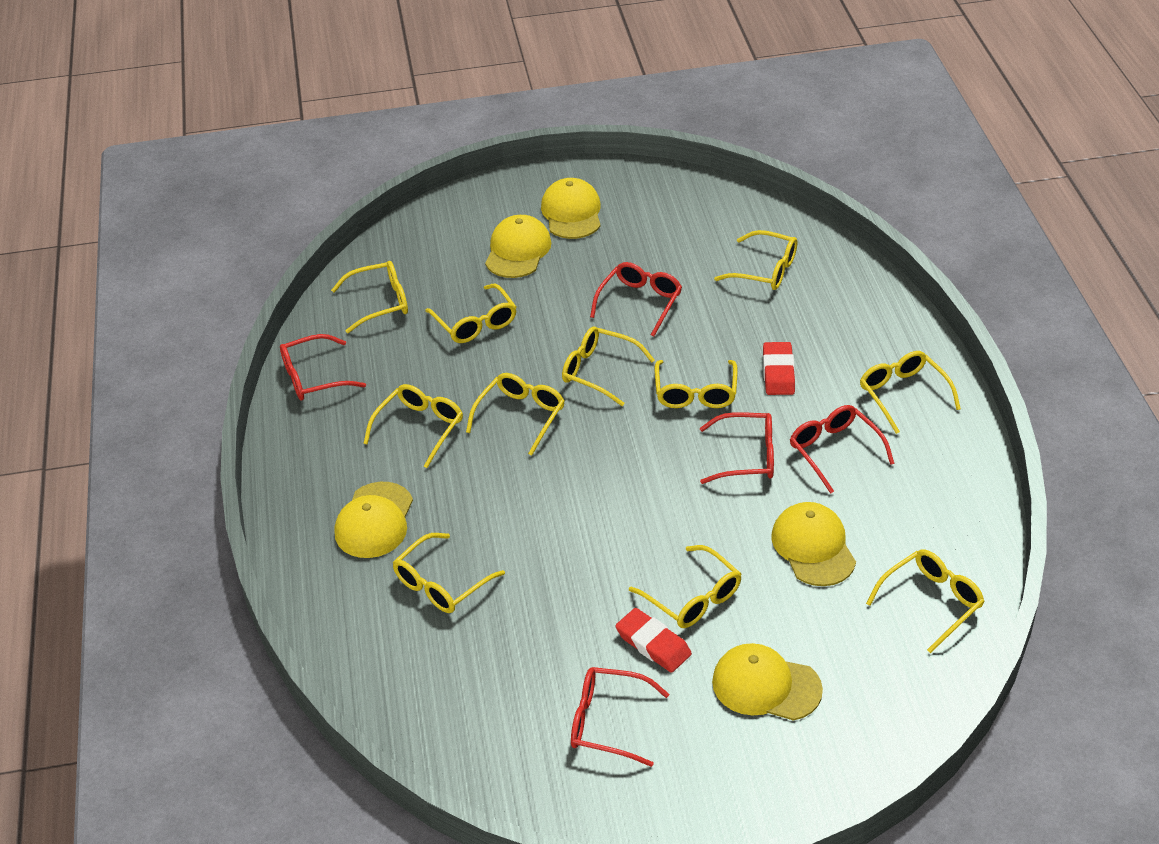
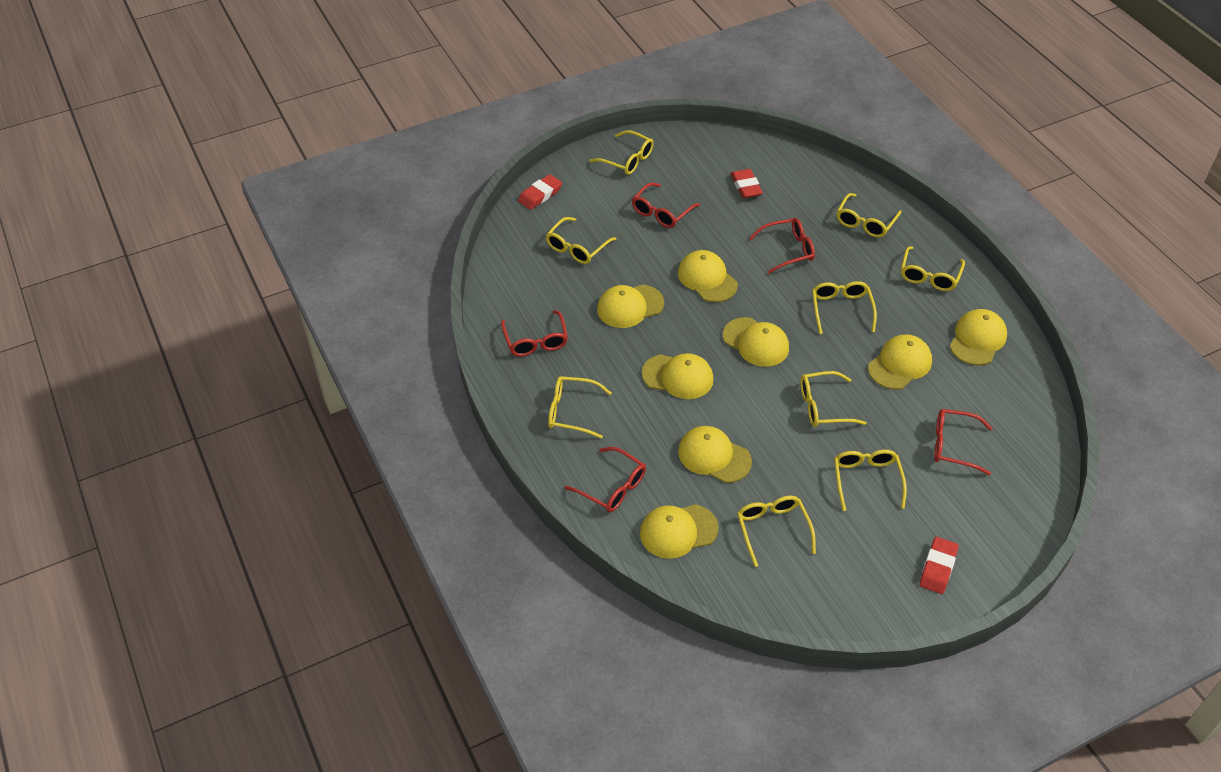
red eraser: [615,608,692,673] [763,342,795,395] = 2 -> [518,174,562,210] [731,169,763,198] [919,537,958,594] = 3
yellow cap: [335,482,413,558] [485,215,551,278] [541,178,601,239] [712,643,823,721] [771,502,856,586] = 5 -> [597,285,664,328] [640,504,719,559] [642,353,713,399] [678,250,738,302] [678,426,752,483] [723,317,789,367] [868,334,932,390] [950,309,1007,365] = 8
yellow glasses: [331,261,408,333] [363,384,463,468] [393,533,505,613] [425,284,517,343] [466,373,565,456] [562,327,655,406] [629,545,741,628] [655,360,738,408] [714,230,797,290] [860,351,961,434] [866,549,985,653] = 11 -> [546,217,616,264] [548,376,612,439] [589,130,654,175] [737,496,816,567] [800,371,866,427] [812,281,877,334] [834,450,907,511] [837,193,901,238] [901,246,965,291] = 9

